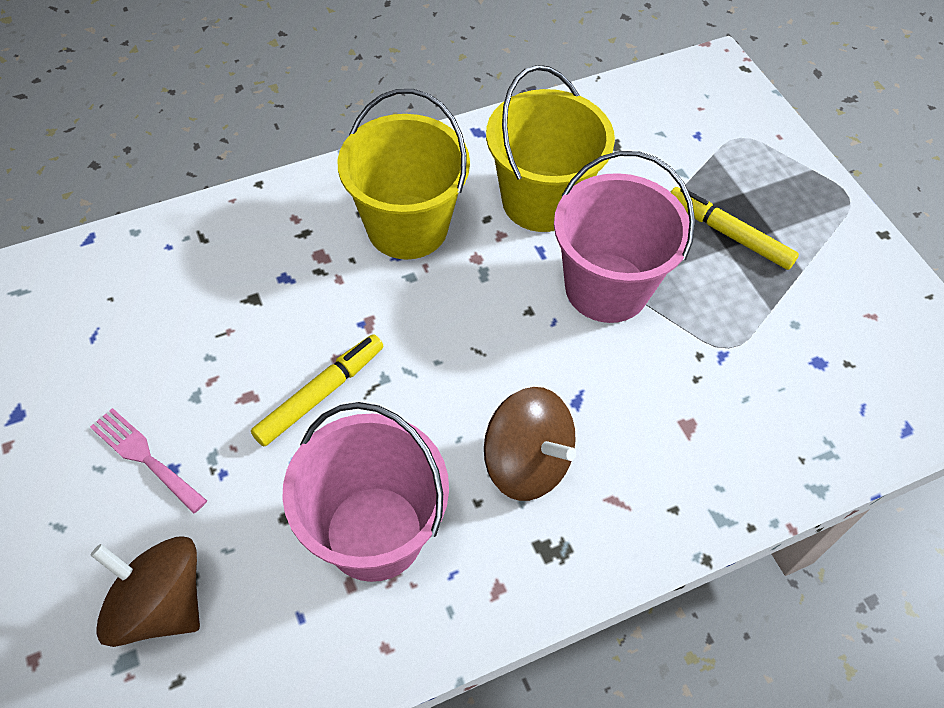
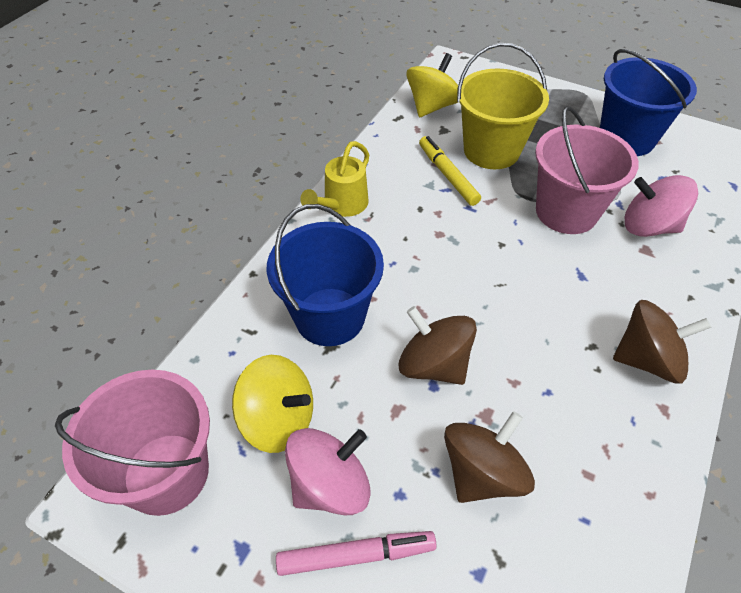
blue bucket: none = 0 -> [267,204,384,346] [600,49,697,156] = 2
brown spinning top: [91,536,200,647] [484,387,576,501] = 2 -> [398,306,477,385] [444,411,535,503] [613,300,711,384] = 3
pink fork: [90,408,207,514] = 1 -> none = 0
pink marker: none = 0 -> [276,531,437,576] = 1
pink spinning top: none = 0 -> [285,428,370,515] [625,175,698,237] = 2
yellow bucket: [337,89,470,260] [486,65,615,232] = 2 -> [457,43,549,169] = 1
yellow marker: [251,334,383,446] [671,187,799,270] = 2 -> [419,136,481,206] = 1
yellow spinning top: none = 0 -> [232,355,313,453] [406,53,458,117] = 2
yellow watering can: none = 0 -> [300,141,369,217] = 1

